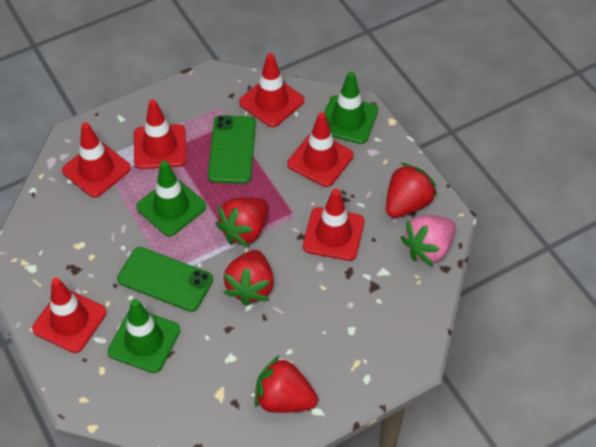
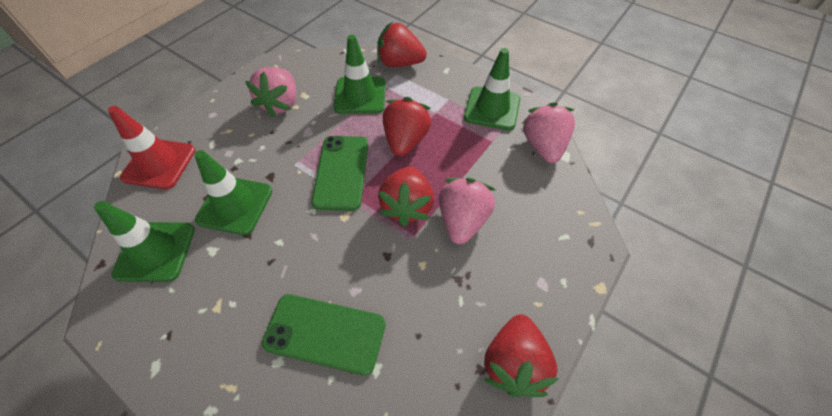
green traffic cone: [108,299,180,373] [136,161,206,236] [324,72,378,144] = 3 -> [94,201,195,282] [194,150,272,235] [334,35,386,114] [464,48,520,130] = 4
pink strawberry: [401,215,456,266] = 1 -> [245,67,296,118] [439,178,496,244] [522,102,575,163] = 3
red traffic cone: [32,278,107,353] [62,122,131,197] [134,99,187,169] [239,53,304,127] [287,113,354,187] [303,189,364,261] = 6 -> [108,106,196,189] = 1

